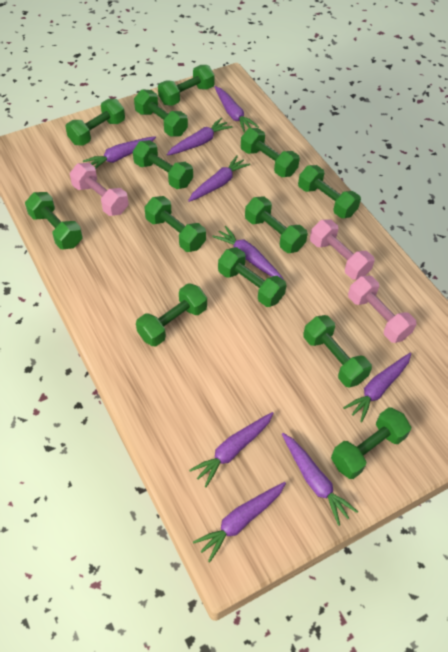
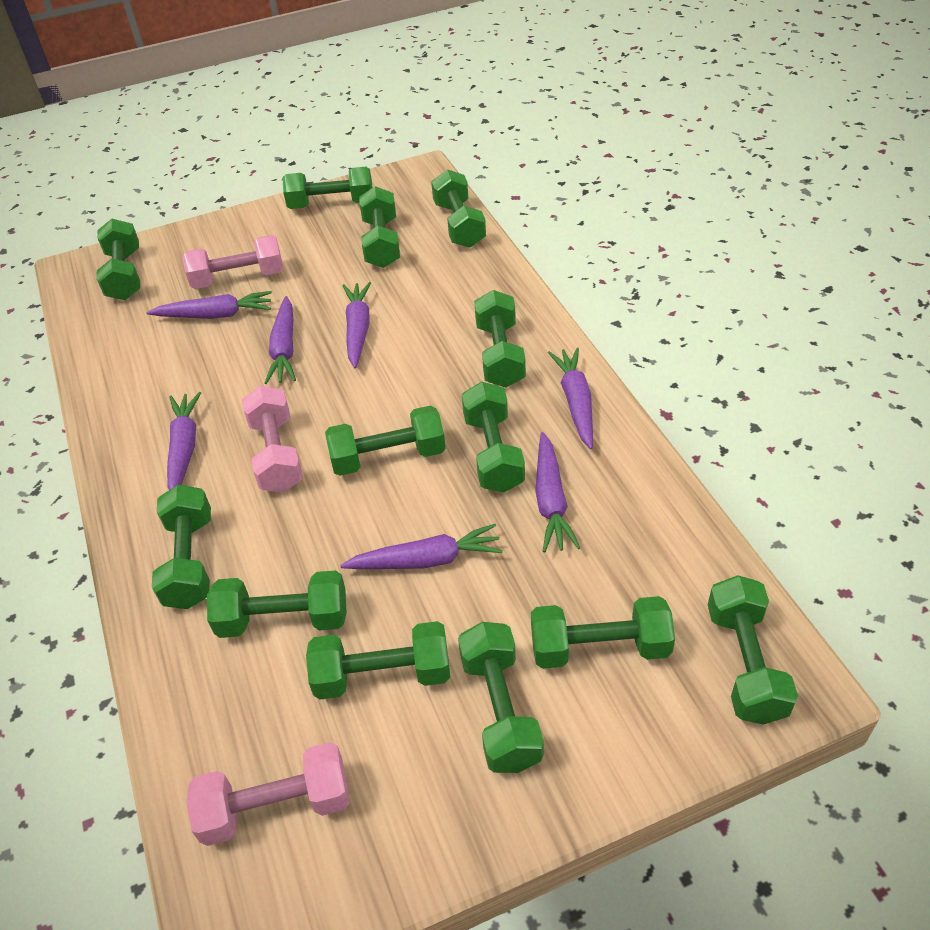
purple carrot: [83,136,156,169] [167,118,232,156] [188,155,250,202] [189,412,274,487] [193,482,286,562] [212,226,284,279] [215,86,259,133] [282,433,358,526] [343,353,411,423] = 9 -> [147,291,272,319] [167,392,201,490] [265,296,296,384] [340,524,503,569] [343,282,371,368] [535,432,580,552] [548,347,593,449] = 7

